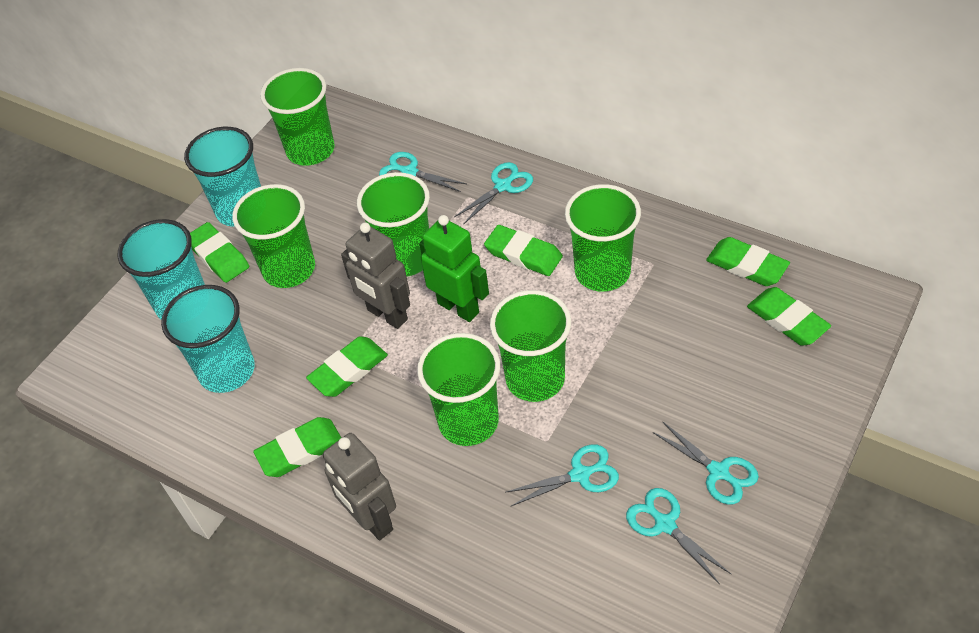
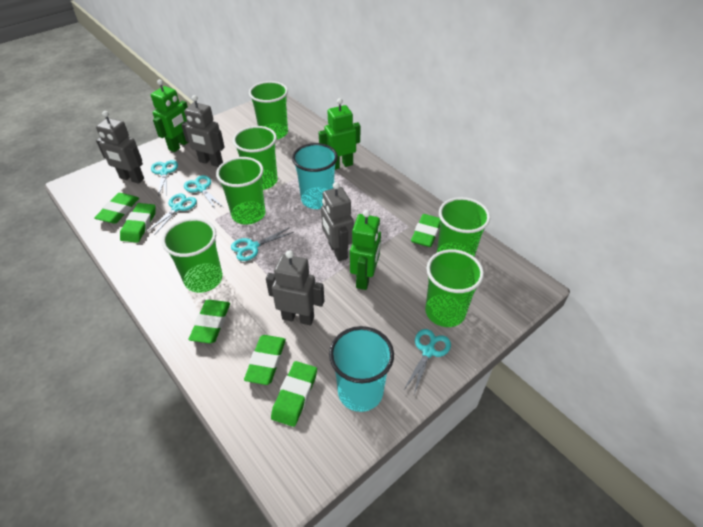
green robot: [419,215,489,322] = 1 -> [151,79,188,152] [319,98,361,170] [350,210,381,290] = 3
grey robot: [323,433,396,541] [341,223,410,329] = 2 -> [96,111,144,184] [181,95,225,167] [266,250,324,325] [321,182,354,261] = 4
turquoise cup: [118,219,205,320] [161,285,255,393] [184,127,261,227] = 3 -> [292,143,338,209] [329,326,394,412] = 2

